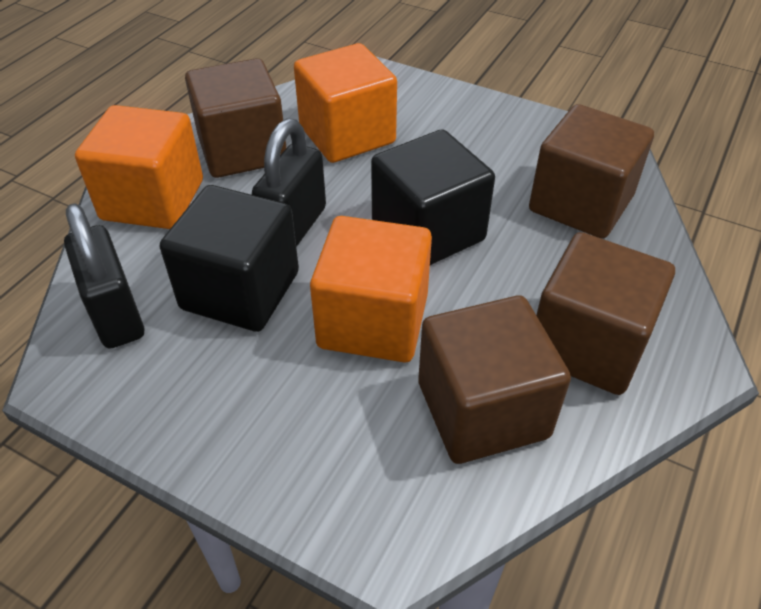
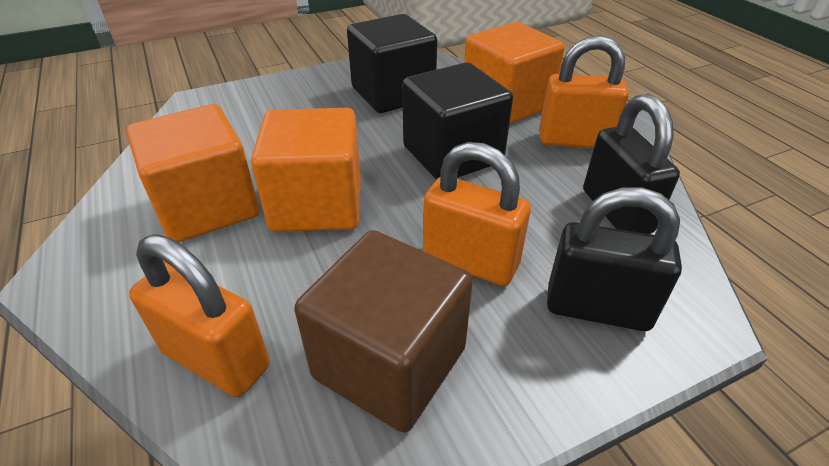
brown cube: [185,58,287,178] [418,295,571,464] [529,104,654,239] [536,232,675,395] = 4 -> [294,230,473,433] = 1
orange padlock: none = 0 -> [129,235,269,397] [423,142,531,286] [539,35,629,148] = 3

